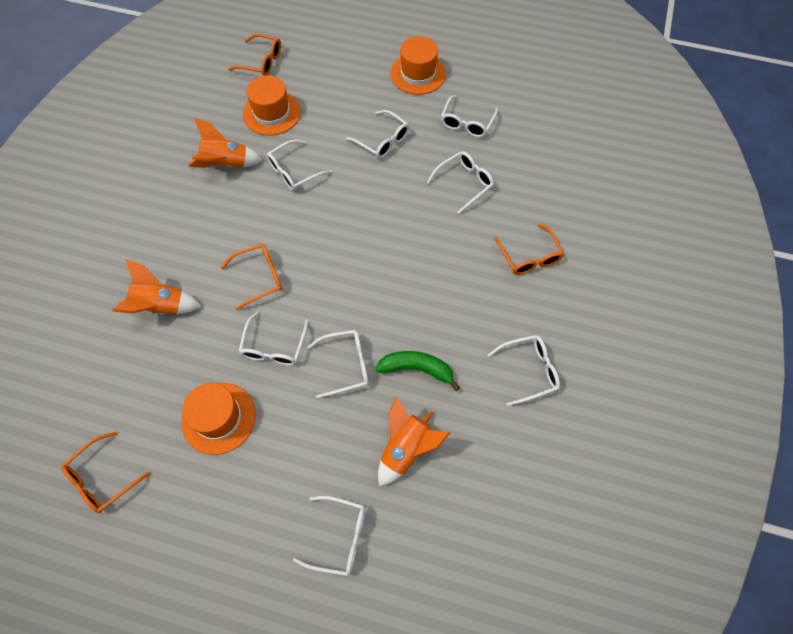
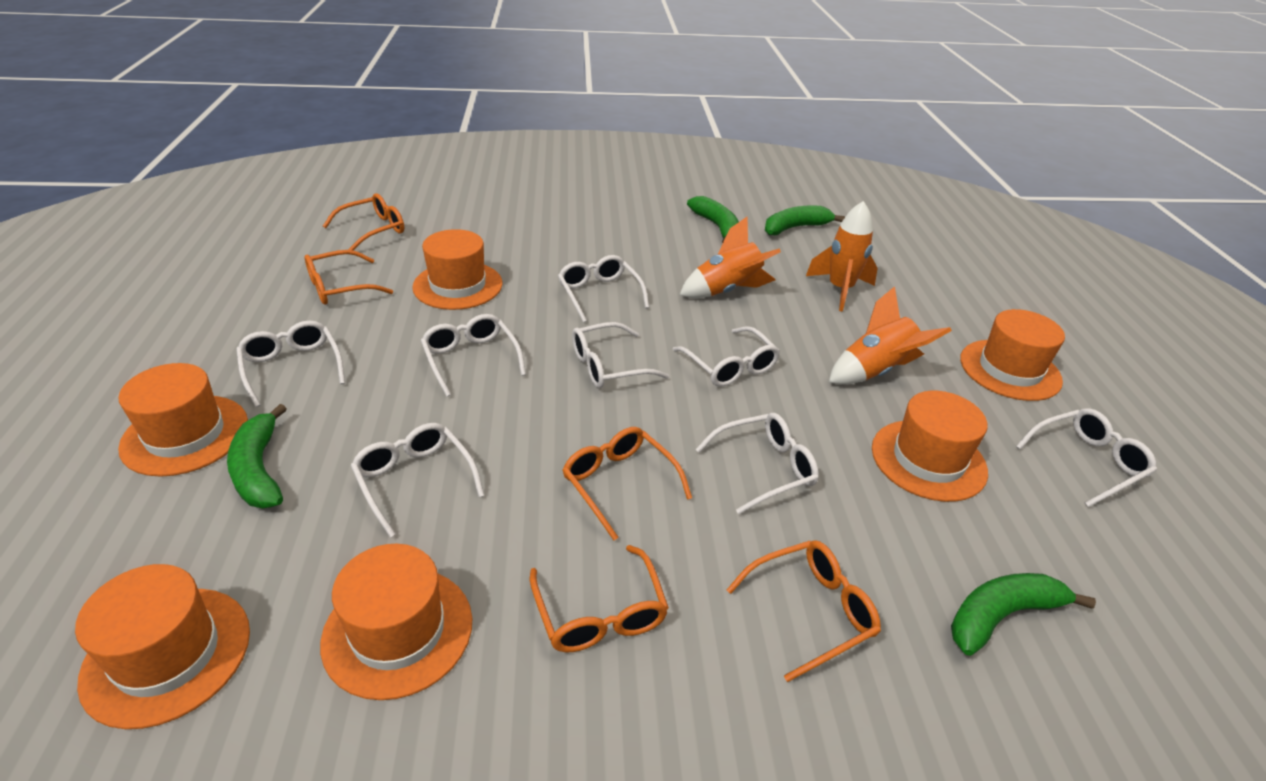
green banana: [376,351,460,391] = 1 -> [227,404,287,508] [687,196,739,243] [765,205,845,235] [951,573,1096,656] = 4
orange glasses: [61,431,150,513] [221,244,282,310] [228,34,281,76] [494,224,564,275] = 4 -> [305,250,393,305] [323,193,404,250] [530,545,669,652] [563,427,692,541] [727,540,881,682] = 5
orange hat: [181,383,256,455] [243,75,301,136] [390,36,446,95] = 3 -> [75,564,250,729] [118,363,248,477] [320,544,472,700] [412,229,502,310] [872,391,988,502] [960,309,1065,401] = 6

